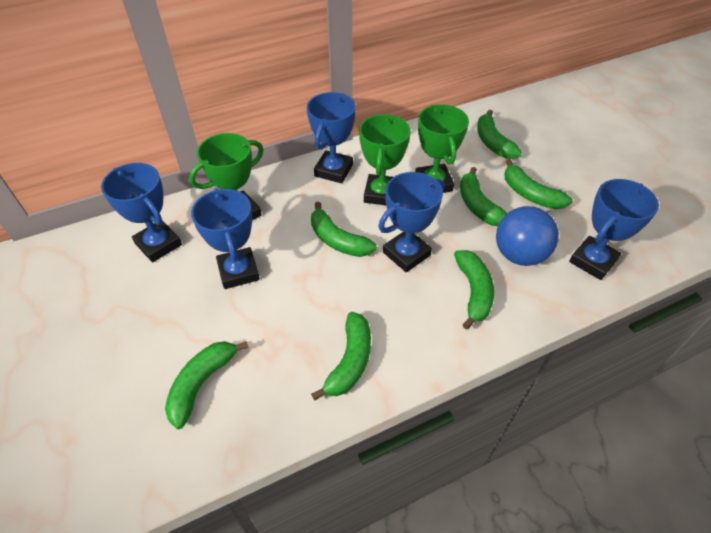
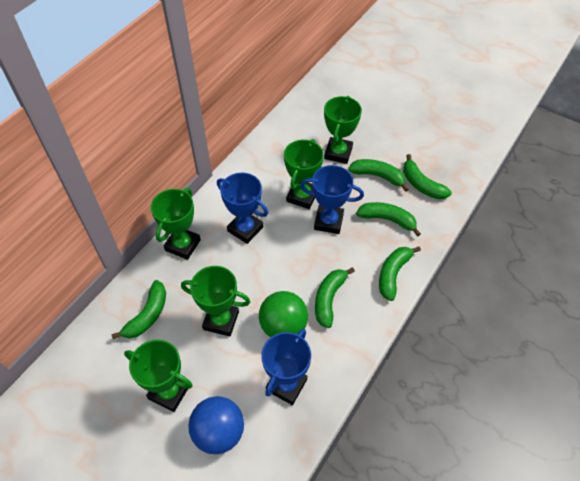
blue trophy: [101,163,182,262] [191,188,260,289] [307,92,356,183] [378,172,444,272] [569,179,659,280] = 5 -> [217,173,268,244] [261,329,311,405] [300,165,364,234] = 3
green ball: none = 0 -> [259,291,308,337] = 1
green banana: [165,341,249,429] [311,202,377,257] [311,312,371,400] [454,250,494,330] [460,167,507,226] [477,110,522,159] [505,159,573,209] = 7 -> [111,280,166,339] [315,268,355,328] [348,159,409,192] [356,202,421,237] [379,247,421,301] [403,154,452,199] = 6
green trophy: [189,133,264,220] [359,114,410,205] [415,104,469,193] = 3 -> [124,339,193,412] [151,188,201,260] [181,266,250,336] [284,139,324,209] [324,96,362,164] = 5

